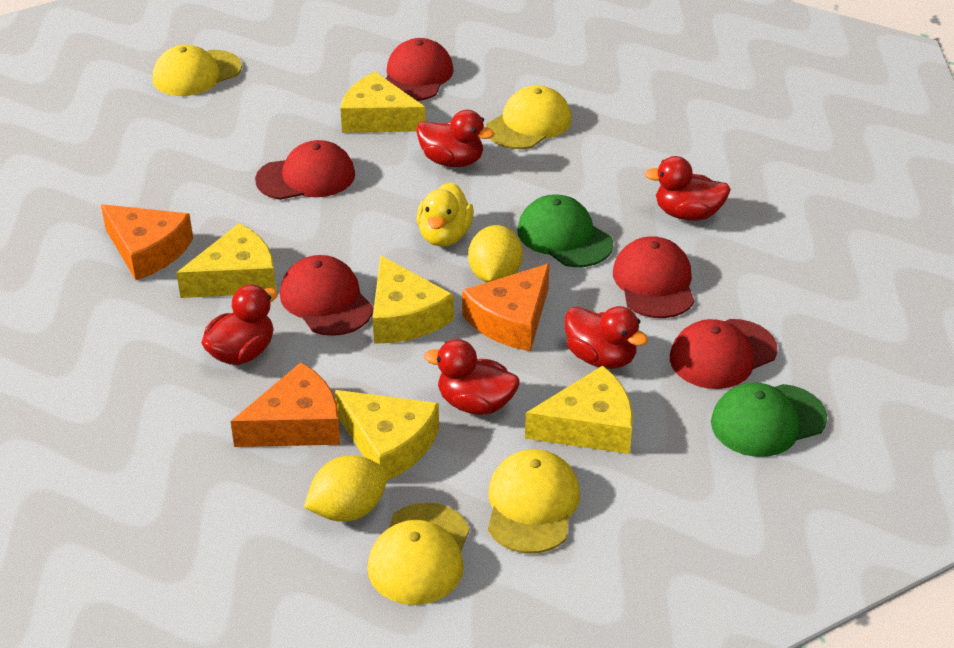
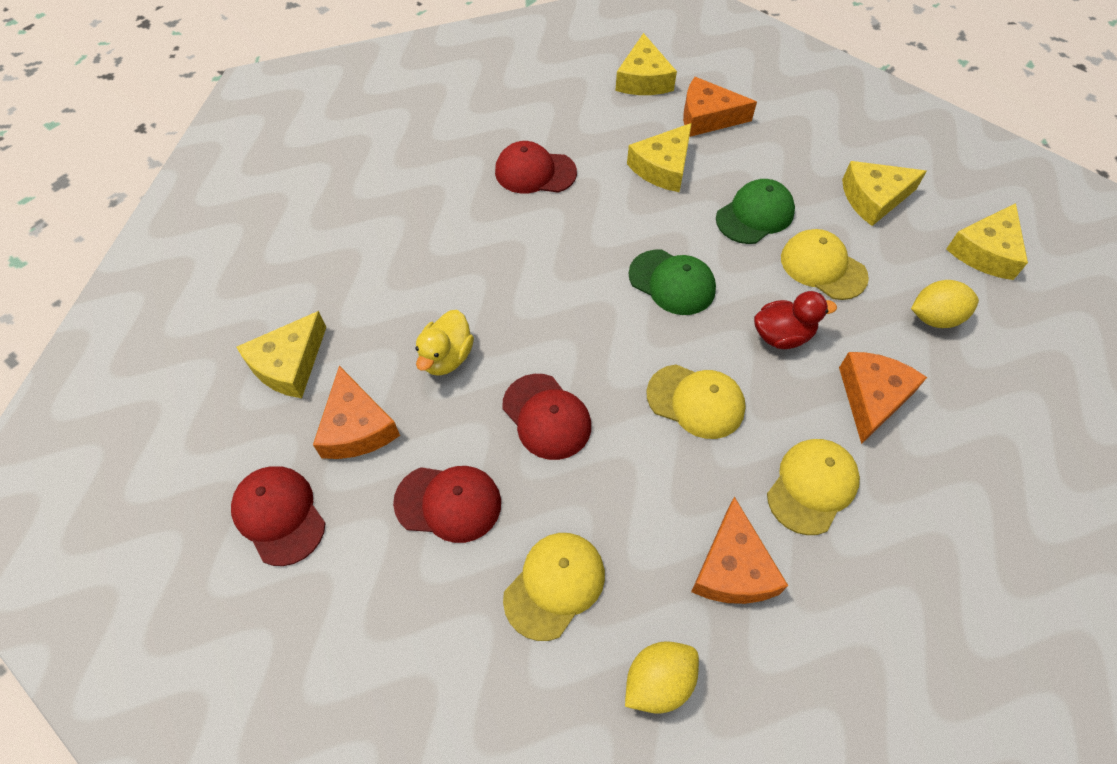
orange cheese: [101,204,193,280] [231,362,340,447] [462,264,549,351] = 3 -> [313,366,400,459] [683,77,757,137] [691,497,788,604] [839,352,927,444] = 4
red cap: [255,140,355,200] [280,255,373,336] [386,38,454,101] [613,236,694,318] [670,319,777,389] = 5 -> [231,466,326,566] [393,466,501,543] [495,141,577,193] [503,374,591,460] = 4
red duck: [202,284,278,365] [416,110,494,167] [424,339,520,415] [565,306,648,369] [644,156,731,221] = 5 -> [754,291,837,349] = 1

